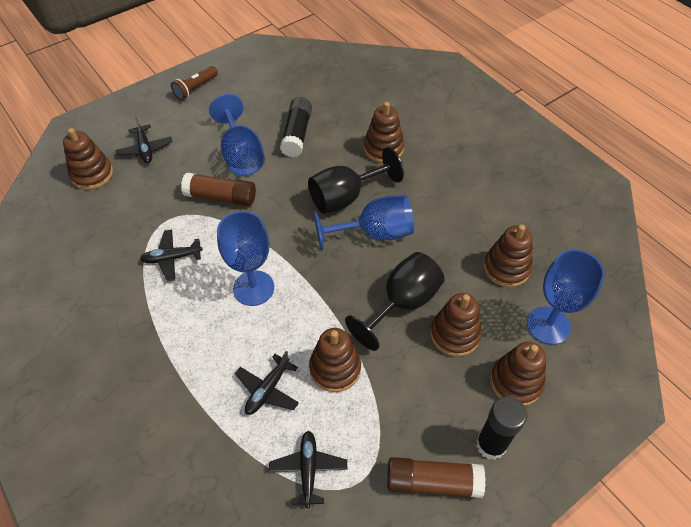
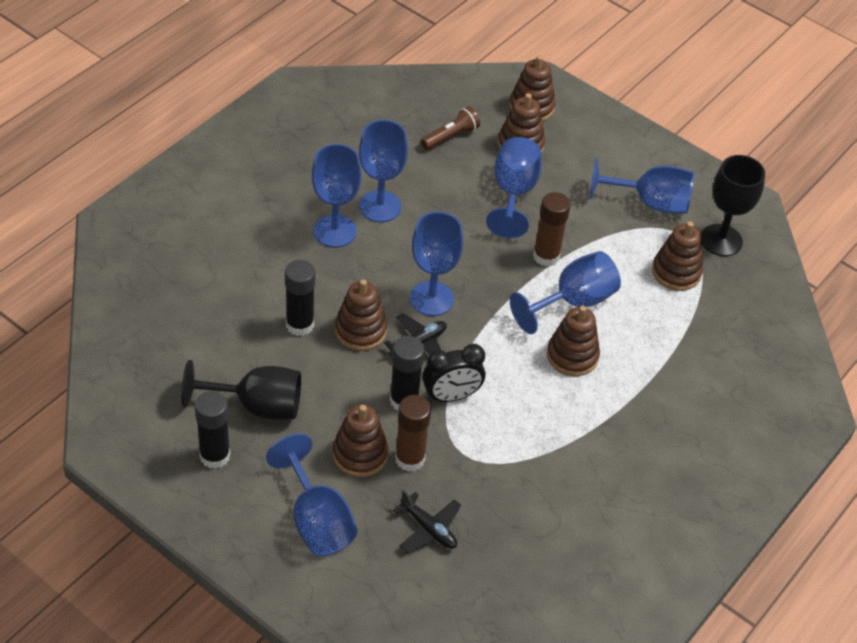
black clock: none = 0 -> [423,344,485,402] = 1
black glue stick: [280,97,312,157] [476,396,527,460] = 2 -> [195,391,230,469] [285,260,315,336] [389,336,425,410] = 3
black plane: [115,117,172,163] [140,229,203,282] [235,351,299,415] [269,431,347,508] = 4 -> [384,313,447,355] [393,489,461,552] = 2
blue goblet: [209,94,265,176] [217,211,274,306] [314,195,414,251] [527,250,605,345] = 4 -> [266,434,358,556] [312,144,362,247] [359,120,408,222] [410,212,463,316] [486,137,542,238] [510,251,621,334] [589,157,694,213] = 7

